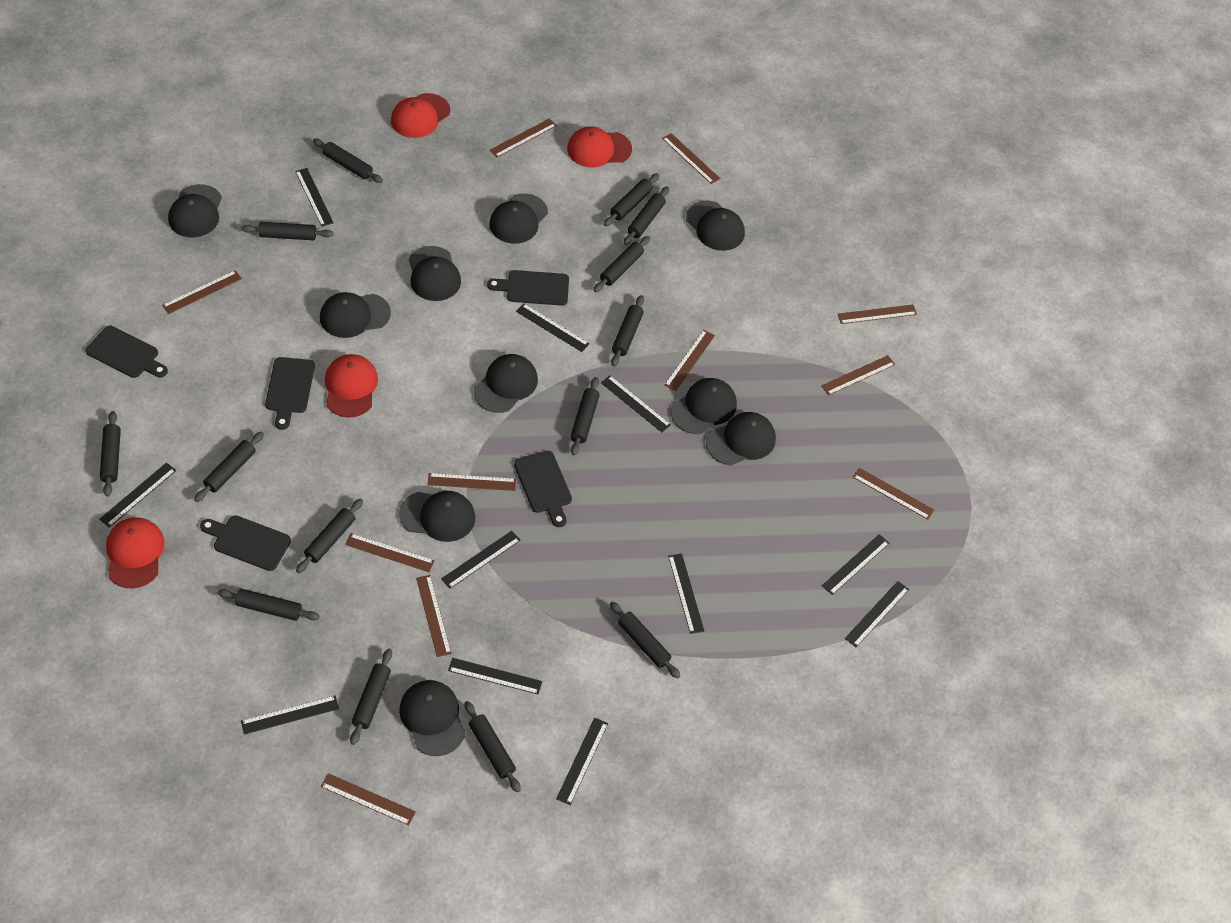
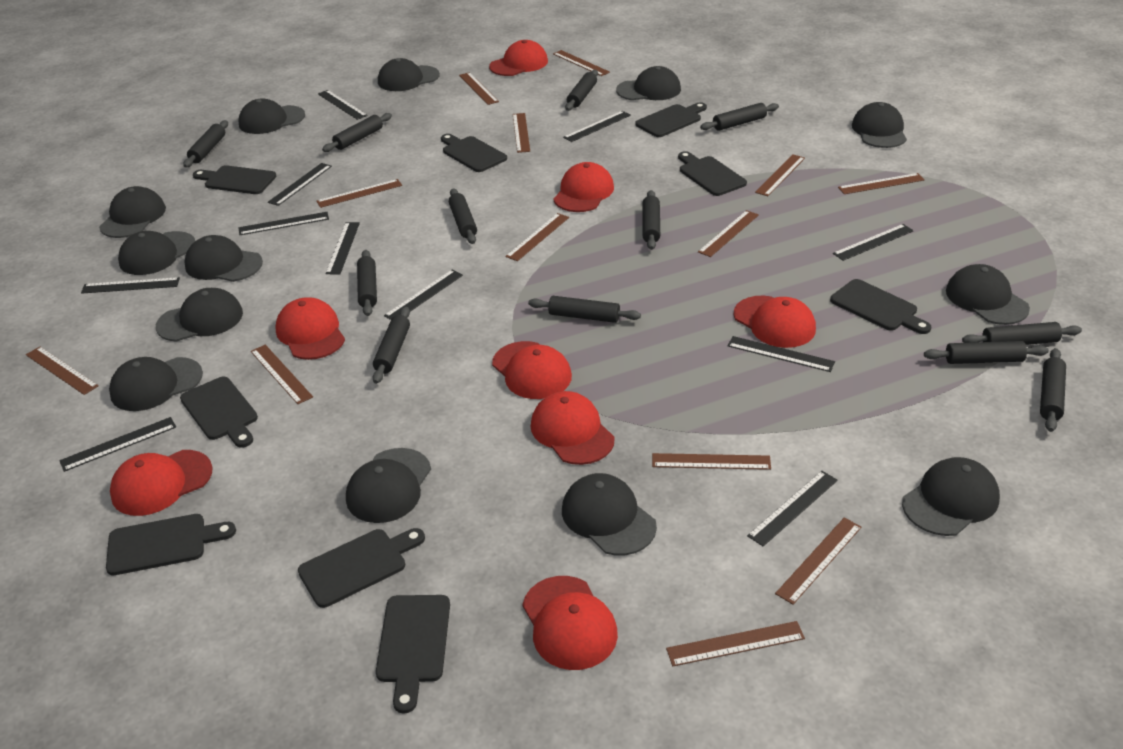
black cap: [168,184,222,237] [320,292,391,338] [399,491,475,542] [399,680,465,756] [409,246,461,301] [474,354,538,413] [489,193,548,244] [671,378,737,434] [686,200,745,251] [706,412,776,466] = 10 -> [99,186,166,238] [109,357,203,411] [118,231,195,275] [156,288,243,342] [184,235,263,282] [238,99,305,134] [346,448,431,523] [378,58,440,91] [562,473,657,556] [616,66,681,100] [852,102,907,148] [902,457,1000,536] [946,264,1030,325] = 13
black cutting board: [86,326,168,378] [200,515,291,571] [265,357,315,430] [487,270,569,306] [514,451,572,527] = 5 -> [106,514,236,575] [180,376,258,448] [193,165,276,194] [298,528,425,608] [376,595,450,713] [441,134,507,172] [635,102,707,137] [678,151,747,196] [830,279,931,334] = 9
black rolling pin: [100,411,121,497] [194,431,264,502] [218,589,320,621] [241,222,333,240] [296,499,363,573] [313,139,383,183] [350,649,392,745] [464,701,521,793] [571,377,600,455] [594,236,650,292] [604,173,659,226] [610,602,680,678] [611,295,644,366] [624,186,669,245] = 14 -> [183,120,228,168] [322,113,392,152] [357,250,377,316] [372,307,410,384] [449,188,477,244] [528,296,641,323] [565,70,598,111] [642,190,660,250] [700,103,779,131] [924,341,1049,364] [962,322,1082,345] [1040,348,1066,432] = 12
brown ruler: [162,270,242,314] [321,773,416,825] [345,533,435,572] [416,575,452,657] [428,473,516,491] [489,118,557,158] [662,133,720,184] [664,330,715,391] [821,355,895,395] [837,305,917,324] [853,468,934,519] = 11 -> [26,347,99,395] [251,345,313,404] [316,179,402,208] [459,72,499,105] [505,213,569,261] [513,113,530,153] [553,50,610,76] [652,453,771,470] [666,621,805,666] [698,210,759,257] [755,154,805,196] [775,517,862,604] [838,173,924,194] = 13
red cap: [106,517,165,589] [325,354,378,418] [391,93,450,138] [567,126,632,167] = 4 -> [110,450,213,516] [275,297,345,360] [489,40,548,76] [492,341,572,399] [523,576,618,670] [531,391,615,465] [553,162,614,212] [734,296,816,348] = 8

